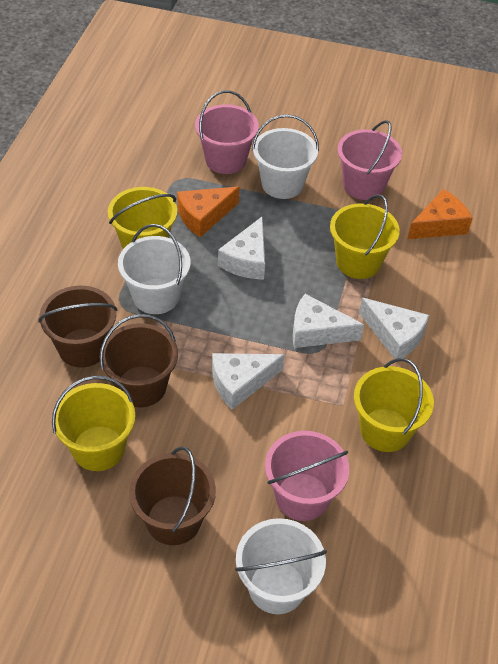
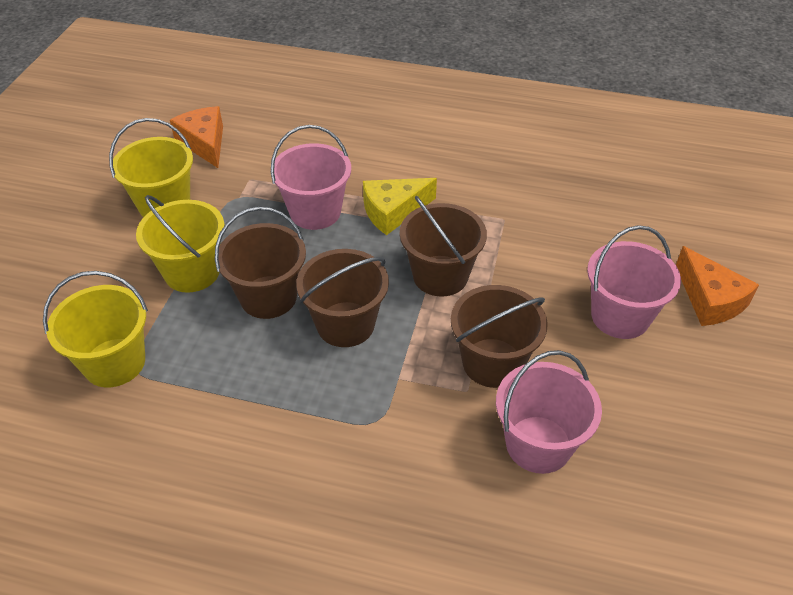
brown bucket: [38,285,117,368] [99,314,178,407] [129,446,216,545] = 3 -> [215,207,306,319] [296,249,389,347] [400,196,487,297] [451,285,548,388] = 4
white bucket: [118,224,190,314] [235,518,327,614] [252,114,319,199] = 3 -> none = 0
white cheese: [212,353,284,410] [218,217,265,280] [293,294,364,348] [359,298,429,359] = 4 -> none = 0
yellow bucket: [52,376,135,471] [108,187,177,249] [330,194,400,279] [354,358,434,452] = 4 -> [43,271,148,388] [109,118,193,217] [136,195,225,293] = 3
yellow cheese: none = 0 -> [363,178,437,235] = 1

